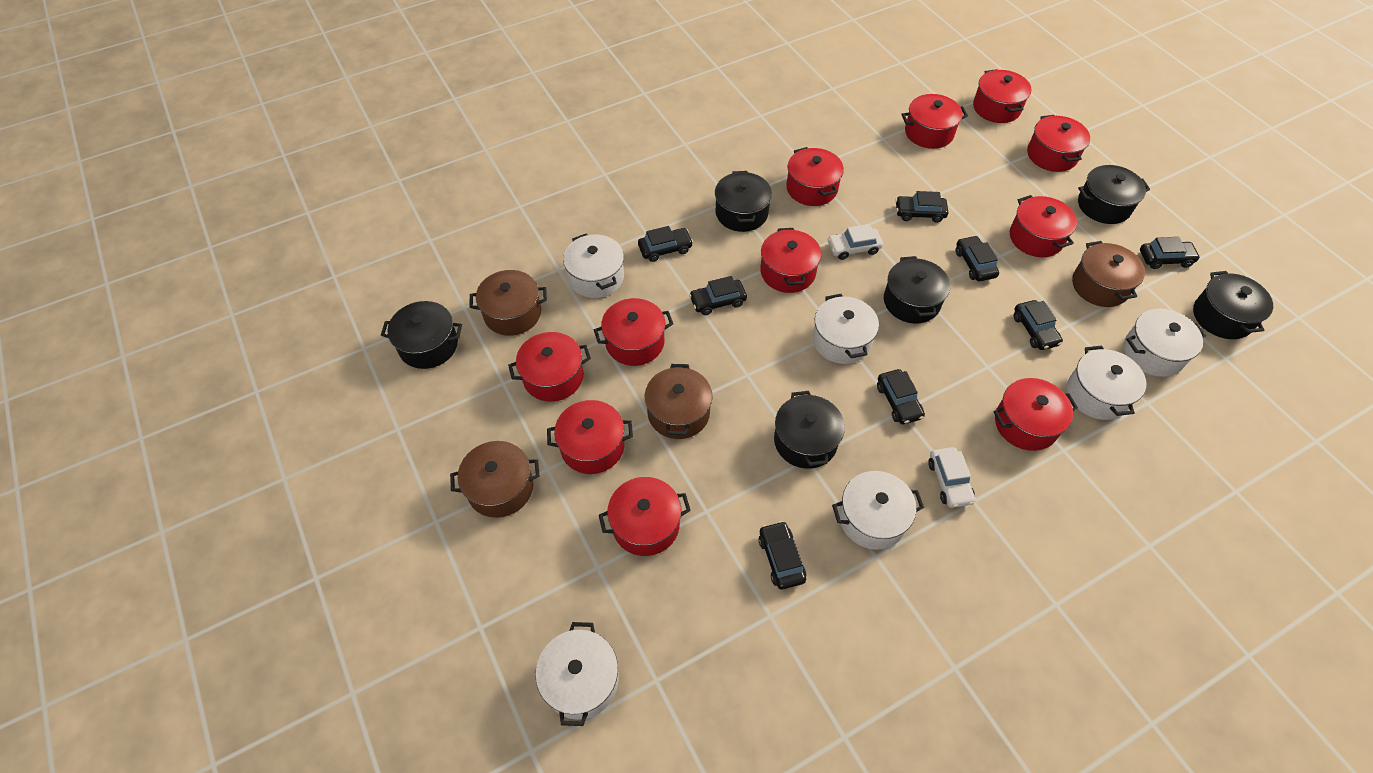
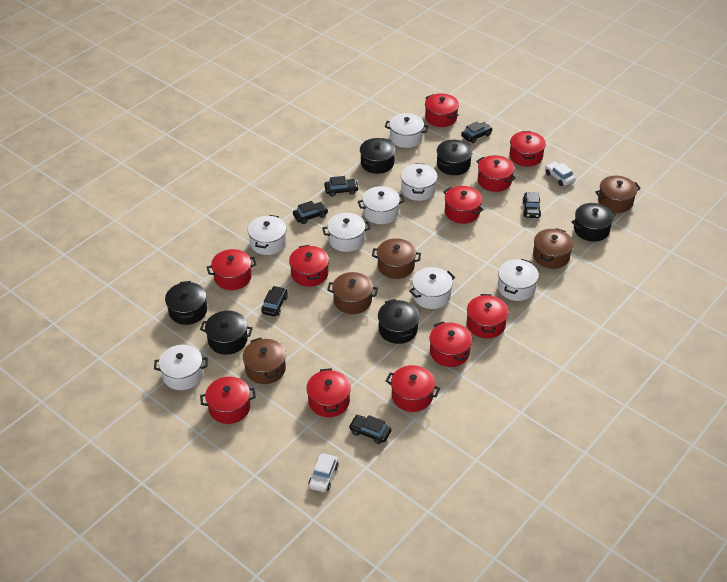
black car: [638,226,693,262] [689,276,747,315] [759,521,806,590] [877,369,925,424] [895,191,948,223] [956,235,999,281] [1014,300,1063,350] [1140,237,1200,269] = 8 -> [261,286,288,317] [293,201,328,224] [324,176,359,197] [349,415,392,444] [461,122,492,143] [522,192,541,218] = 6
brown pot: [450,441,540,518] [469,270,547,336] [645,364,713,439] [1072,241,1145,307] = 4 -> [243,338,286,384] [327,272,378,314] [372,238,421,279] [533,228,573,269] [595,176,641,213] = 5
white pot: [536,622,619,726] [563,233,624,298] [813,294,879,364] [832,471,924,550] [1067,346,1147,420] [1124,309,1206,377] = 6 -> [154,345,208,390] [248,215,286,255] [322,213,370,252] [358,186,405,224] [385,113,428,148] [401,163,438,201] [409,267,455,309] [498,259,539,301] = 8

